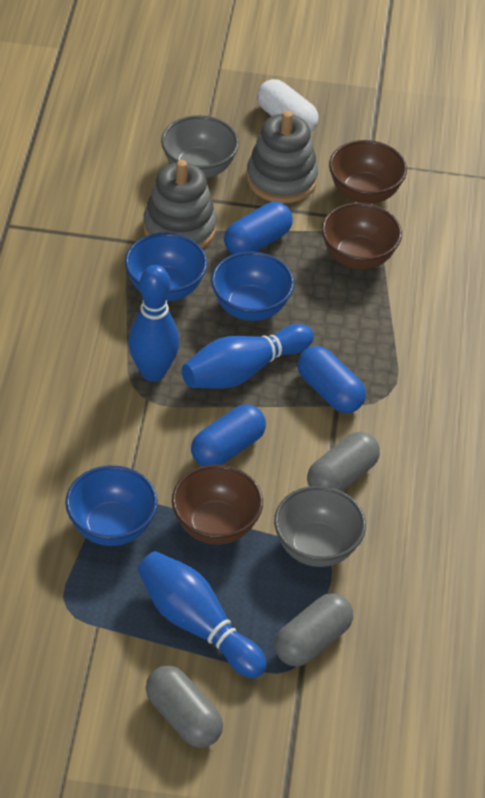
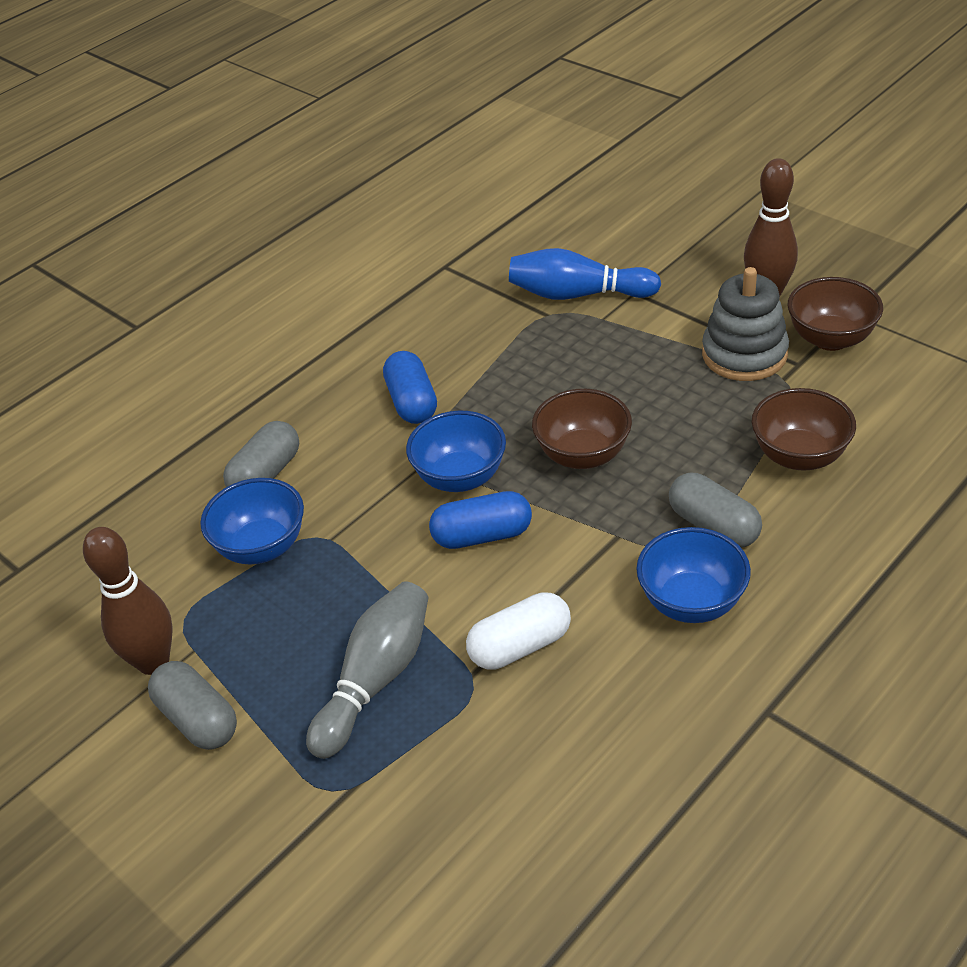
blue bowling pin: [128,265,179,382] [137,551,267,678] [182,324,314,389] = 3 -> [509,248,661,300] = 1
blue capsule: [191,404,266,466] [224,202,293,254] [297,346,366,413] = 3 -> [383,351,437,424] [429,491,532,549] = 2
brown bowling pin: none = 0 -> [83,527,172,675] [744,158,798,298] = 2
grey bowl: [161,115,239,178] [274,486,366,567] = 2 -> none = 0
grey bowling pin: none = 0 -> [306,581,428,759] = 1
grey stacking toy: [143,160,217,248] [246,111,318,203] = 2 -> [702,267,789,381] = 1

